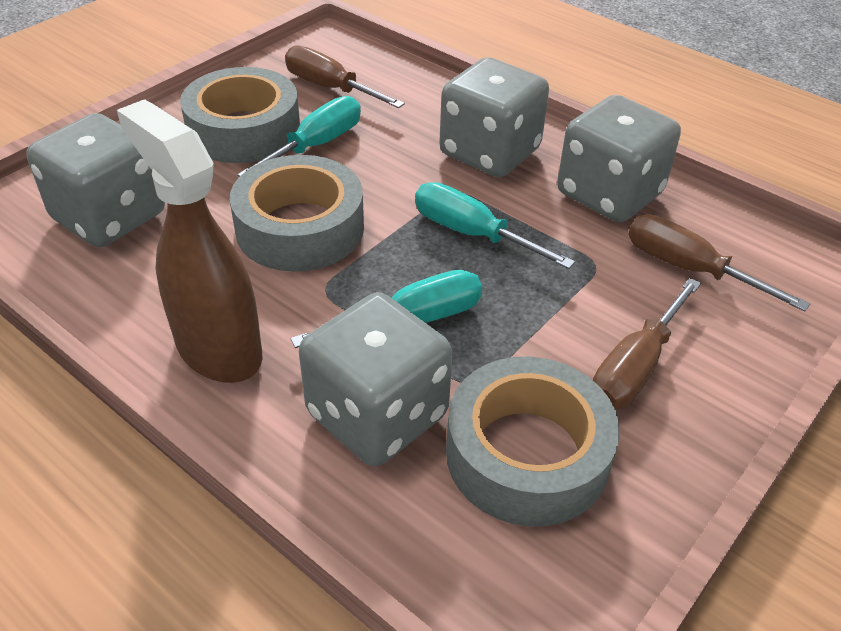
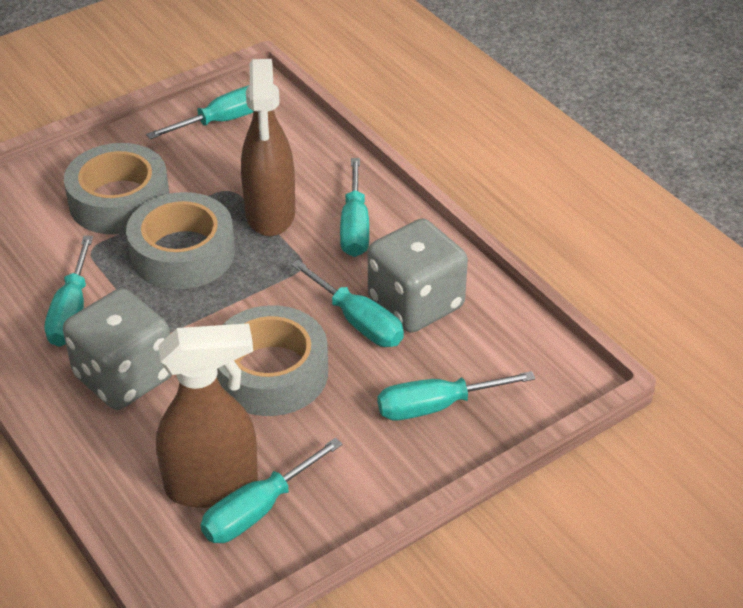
brown screwdriver: [285,45,405,108] [593,278,701,409] [628,214,810,312] = 3 -> none = 0
brown spray bottle: [117,99,262,383] = 1 -> [156,323,258,508] [241,59,295,236] = 2
grey dice: [26,113,165,247] [299,292,453,467] [439,57,549,177] [557,95,681,223] = 4 -> [63,288,172,410] [368,219,468,333] = 2
turquoise screwdriver: [237,96,361,177] [290,270,482,348] [415,182,575,269] = 3 -> [45,235,93,347] [146,85,253,139] [201,438,343,543] [291,260,404,347] [340,158,369,257] [378,371,535,420] = 6

